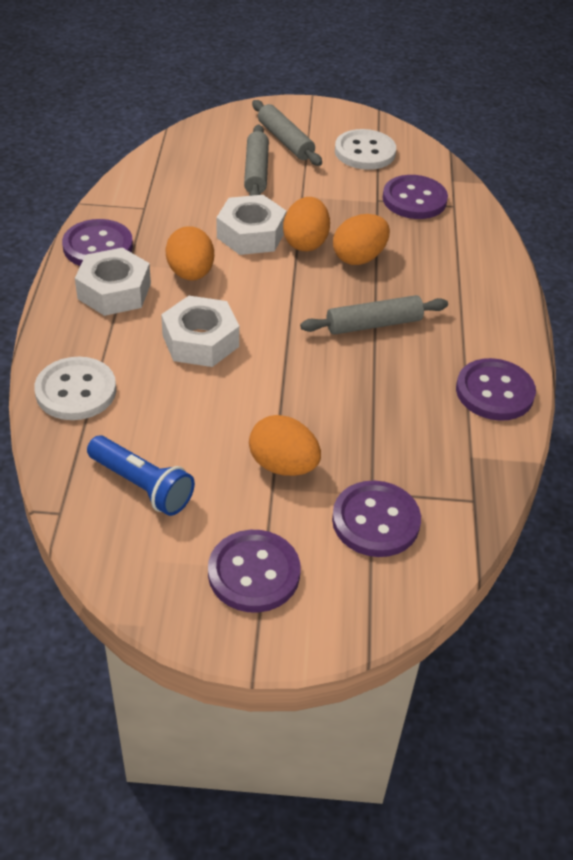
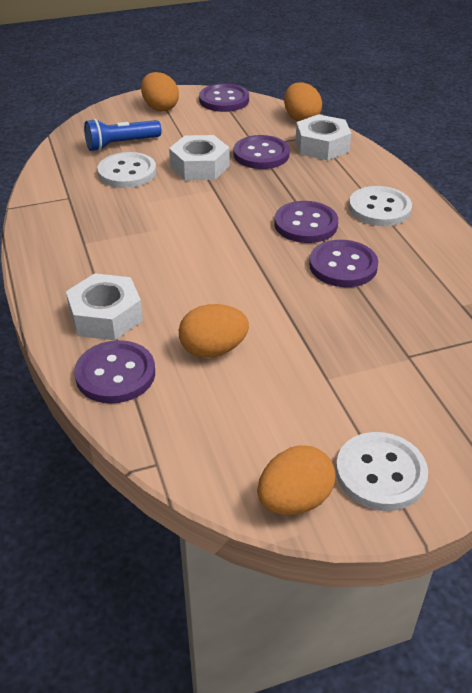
grey rolling pin: [244,125,269,196] [252,100,322,166] [300,295,448,335] = 3 -> none = 0
white button: [34,357,116,420] [335,129,396,170] = 2 -> [98,152,156,188] [336,432,428,511] [349,186,412,226] = 3

